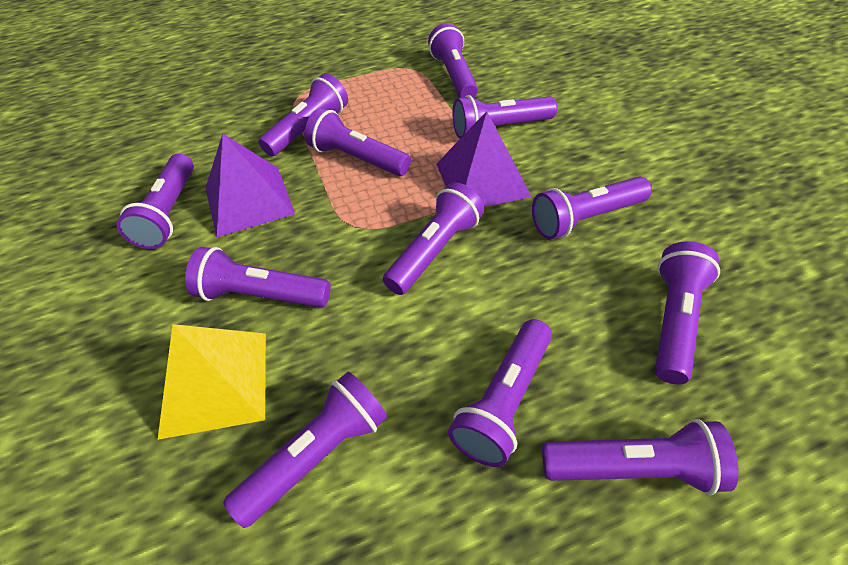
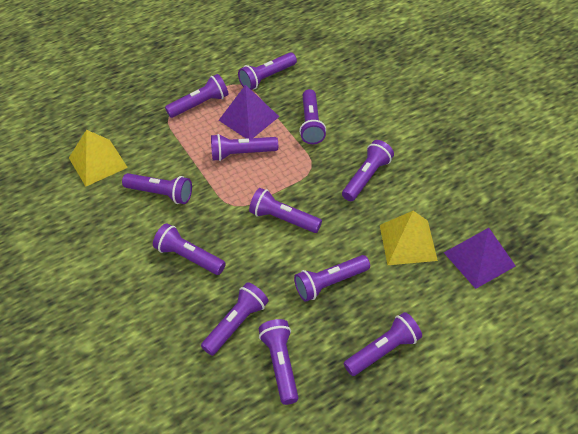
yellow pyramid: [157,324,266,440] = 1 -> [69,130,128,186] [380,211,438,265] = 2

